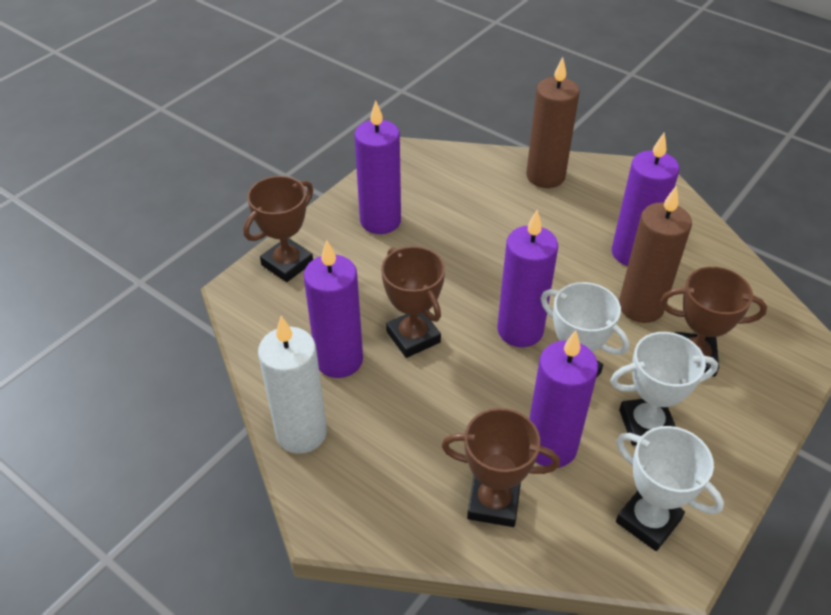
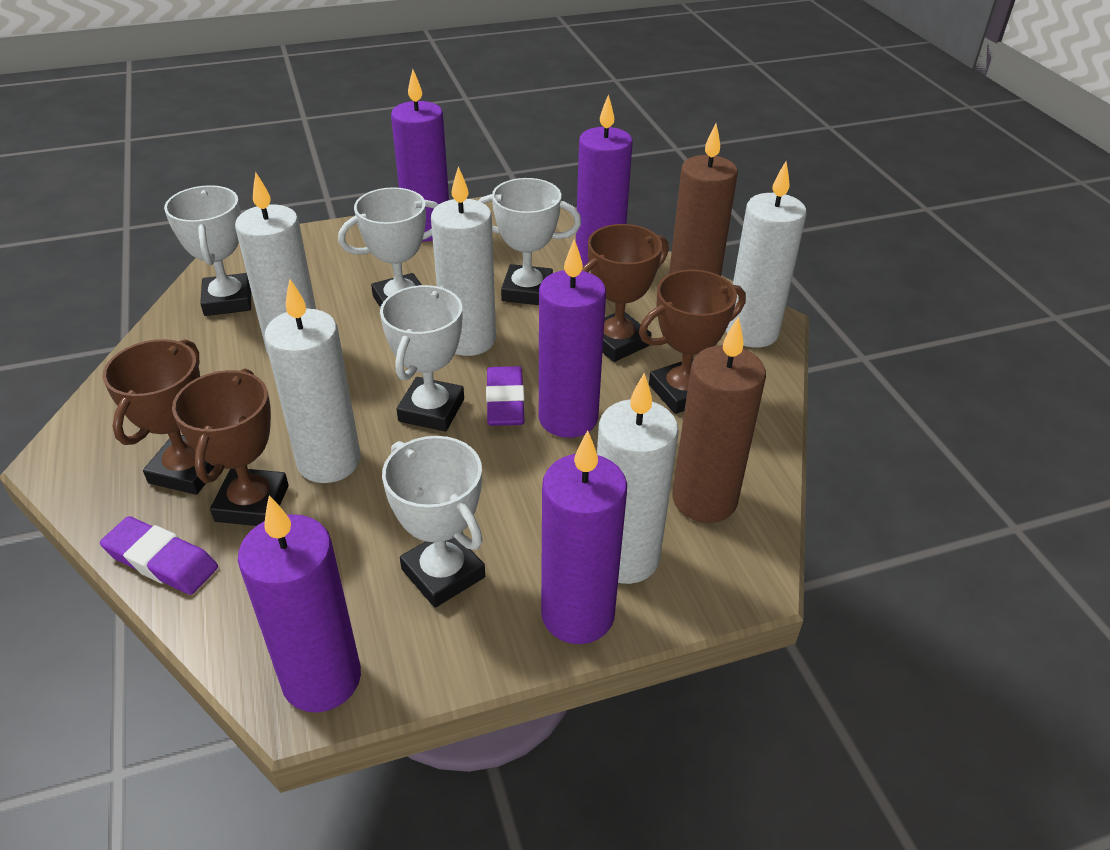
purple eraser: none = 0 -> [100,516,218,595] [486,366,525,426] = 2
white candle: [258,316,327,454] = 1 -> [235,172,316,355] [264,279,360,483] [431,166,496,356] [597,373,679,584] [726,161,807,348] = 5
white trophy: [541,282,629,378] [610,332,718,446] [616,426,724,551] = 3 -> [164,185,251,316] [338,187,439,307] [380,285,464,432] [382,436,485,608] [478,178,581,305] = 5

